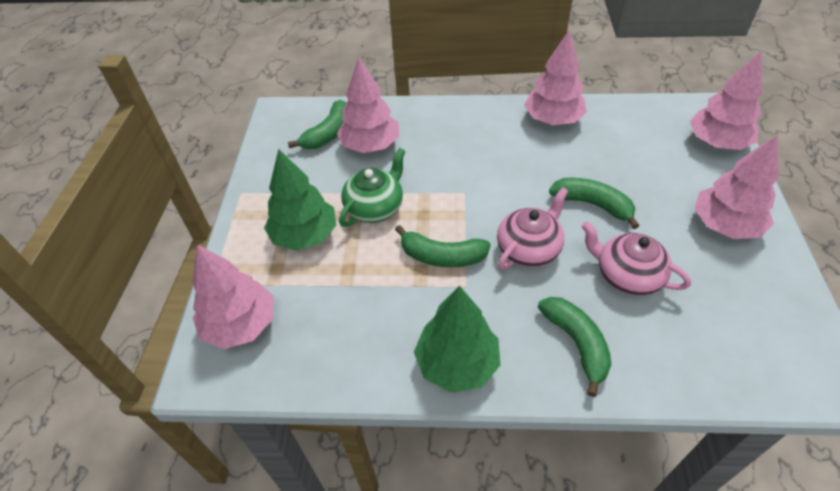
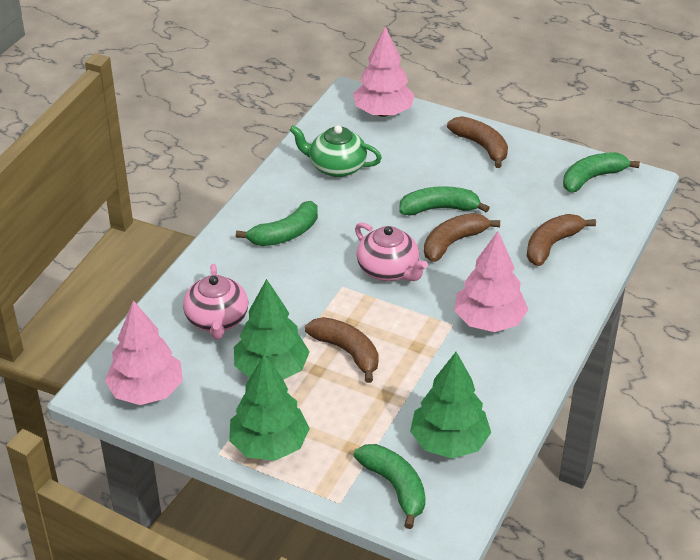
brown banana: none = 0 -> [305,317,379,383] [424,213,500,262] [447,116,508,168] [527,214,596,266] = 4
green tree: [264,149,336,251] [414,285,501,393] = 2 -> [229,355,310,461] [234,279,310,380] [410,352,491,458] = 3
pink tree: [192,244,274,349] [337,57,399,153] [524,30,587,125] [690,51,762,150] [694,134,778,239] = 5 -> [105,300,183,405] [353,27,415,117] [454,231,528,332] = 3

